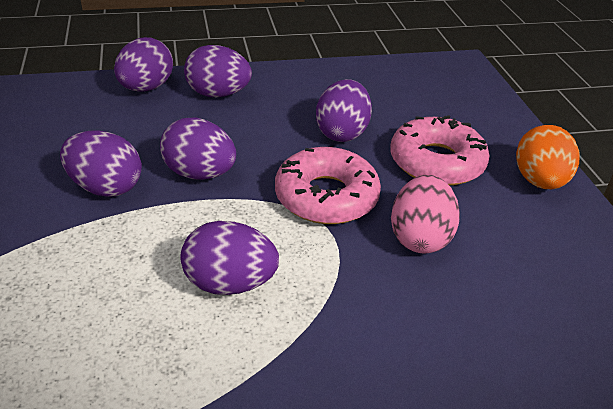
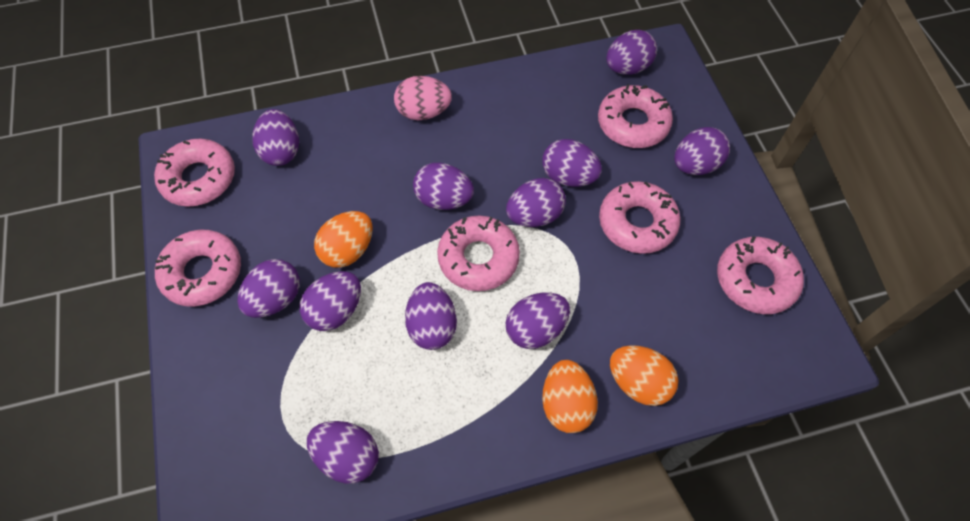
orange egg: [516,125,579,189] = 1 -> [314,211,373,268] [542,360,598,433] [610,345,679,406] = 3
pink donut: [275,147,381,224] [390,115,490,186] = 2 -> [154,138,235,207] [155,230,241,307] [437,215,520,291] [598,84,673,148] [599,181,680,254] [717,237,804,314] = 6
purple egg: [60,130,142,197] [114,37,173,92] [160,117,236,180] [180,221,279,295] [184,45,252,97] [316,79,372,142] = 6 -> [237,259,300,318] [252,109,299,166] [299,271,361,331] [307,421,379,484] [405,282,457,350] [413,163,474,210] [506,178,566,227] [506,292,570,349] [542,139,602,187] [606,30,657,75] [674,127,730,175] = 11

